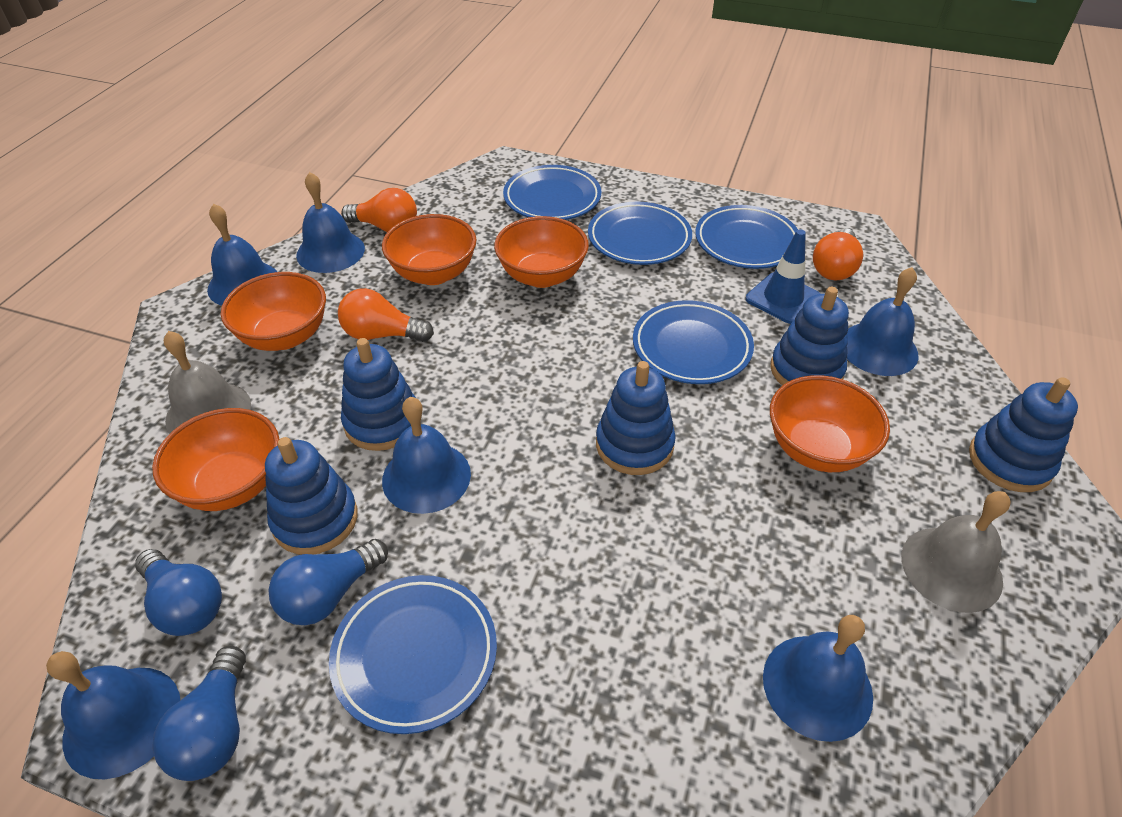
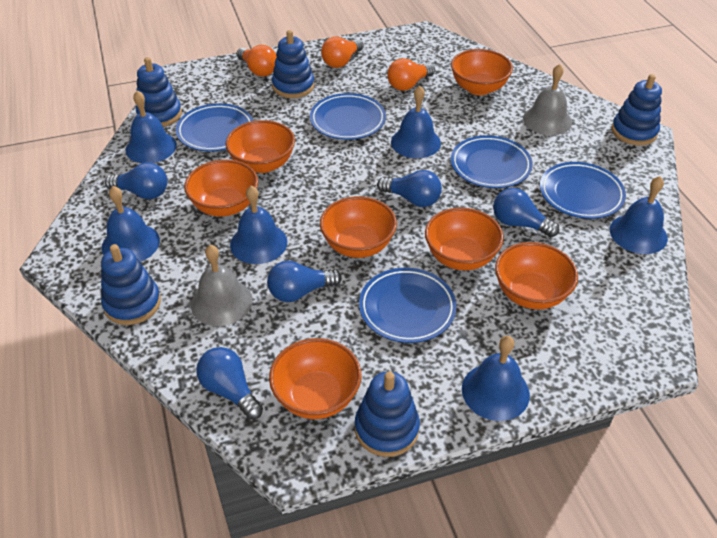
blue light bulb: [135,549,222,636] [152,646,246,781] [269,539,388,625] = 3 -> [105,162,167,199] [196,347,263,420] [267,261,342,302] [377,170,442,207] [493,188,560,237] = 5
blue traffic cone: [746,229,820,324] = 1 -> none = 0
orange bowl: [152,408,279,511] [221,272,326,351] [382,214,477,285] [494,216,589,288] [770,375,890,472] = 5 -> [184,159,258,217] [226,120,295,173] [269,338,362,419] [320,196,397,258] [425,207,504,270] [451,49,513,95] [495,242,578,309] = 7

